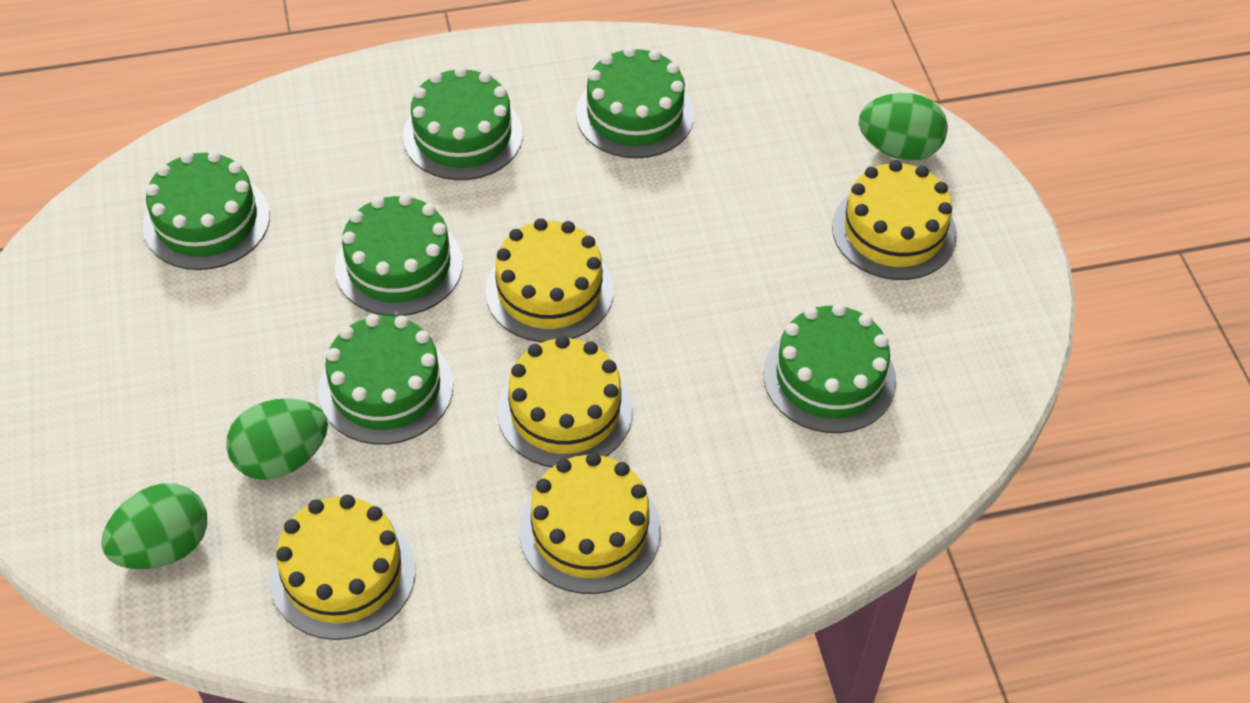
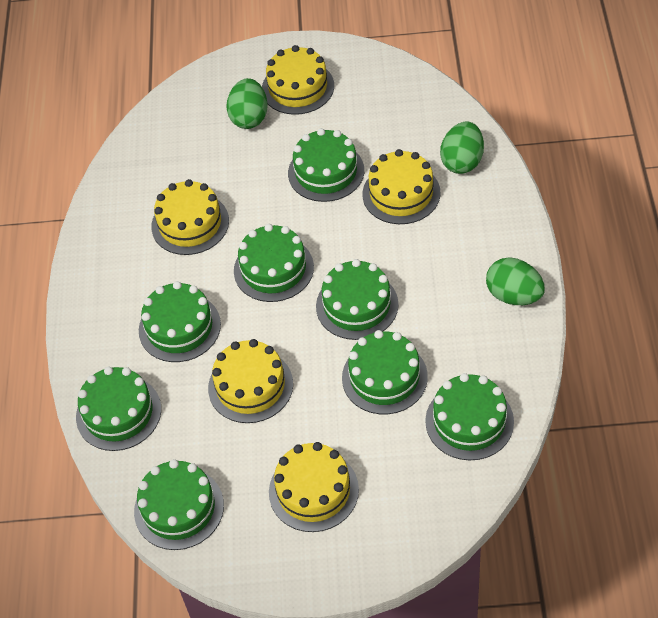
green cake: [143,151,270,270] [318,314,453,445] [335,194,463,316] [403,66,523,180] [576,46,694,158] [763,303,896,433] = 6 -> [76,366,161,451] [134,459,224,550] [139,281,221,362] [234,224,314,302] [288,128,364,202] [316,259,398,340] [342,330,428,414] [425,373,514,460] = 8

